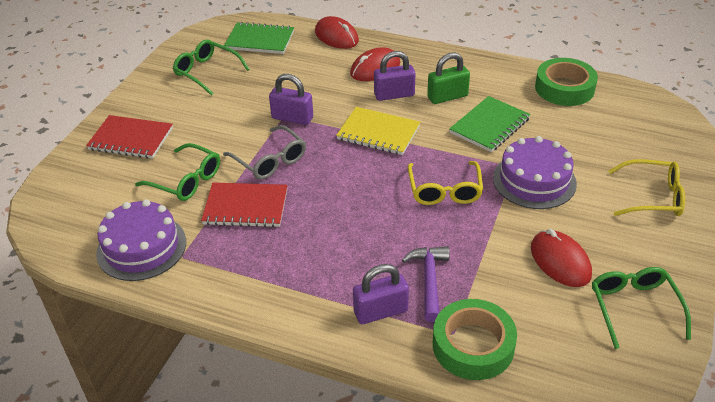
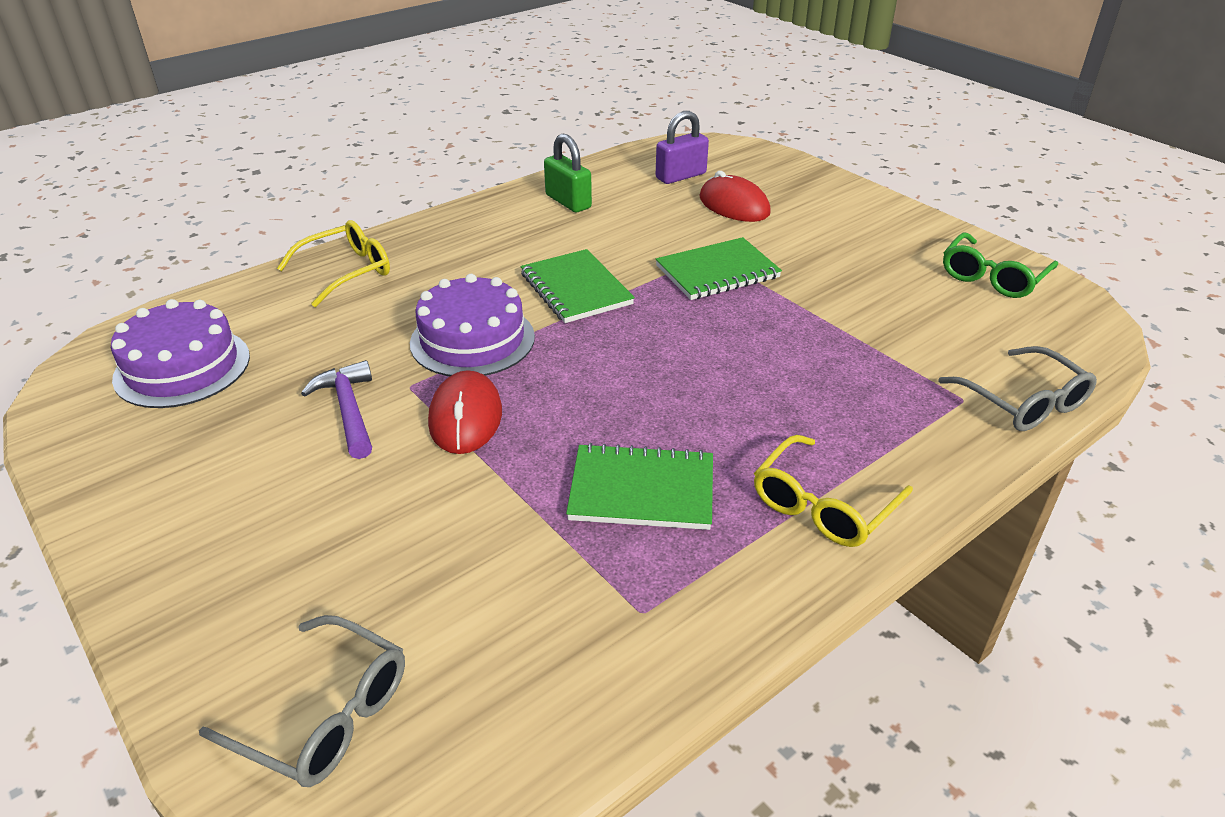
green glasses: [135,143,220,201] [173,40,250,96] [592,267,691,349] = 3 -> [943,233,1058,298] = 1
green notebook: [224,22,294,54] [449,96,530,152] = 2 -> [521,249,635,323] [566,443,713,530] [656,237,782,300] = 3
green tape: [433,299,517,380] [535,58,598,106] = 2 -> none = 0
grey glasses: [223,125,306,180] = 1 -> [199,615,405,787] [938,346,1097,431] = 2
purple padlock: [269,74,313,125] [353,264,409,324] [374,51,416,101] = 3 -> [656,111,709,184] = 1
red mouse: [315,16,359,49] [350,48,400,81] [531,229,592,287] = 3 -> [428,370,502,454] [699,171,771,222] = 2
red notebook: [86,115,173,159] [201,183,288,228] = 2 -> none = 0
yellow notebook: [336,107,420,155] = 1 -> none = 0

